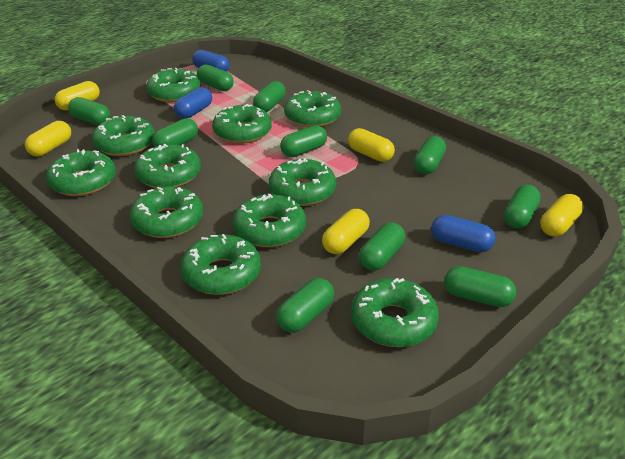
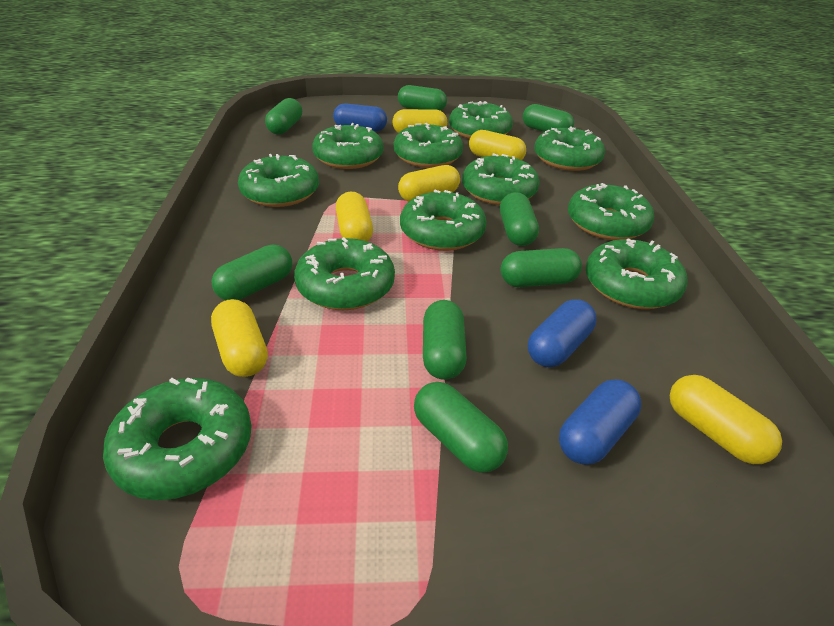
green capsule: [68,97,110,125] [152,118,198,147] [197,64,234,91] [253,81,286,112] [276,278,334,333] [280,125,327,157] [359,222,405,271] [414,136,446,174] [444,266,516,307] [504,185,541,229] = 10 -> [212,245,292,300] [265,98,302,135] [398,85,447,111] [414,382,508,473] [423,300,467,380] [500,192,539,246] [501,248,582,287] [523,104,574,132] = 8
yellow capsule: [25,121,71,157] [55,81,100,111] [322,209,370,254] [348,128,395,162] [540,194,584,236] = 5 -> [211,299,268,377] [336,192,373,242] [392,109,447,133] [398,165,460,202] [469,130,526,160] [670,375,782,464] = 6

